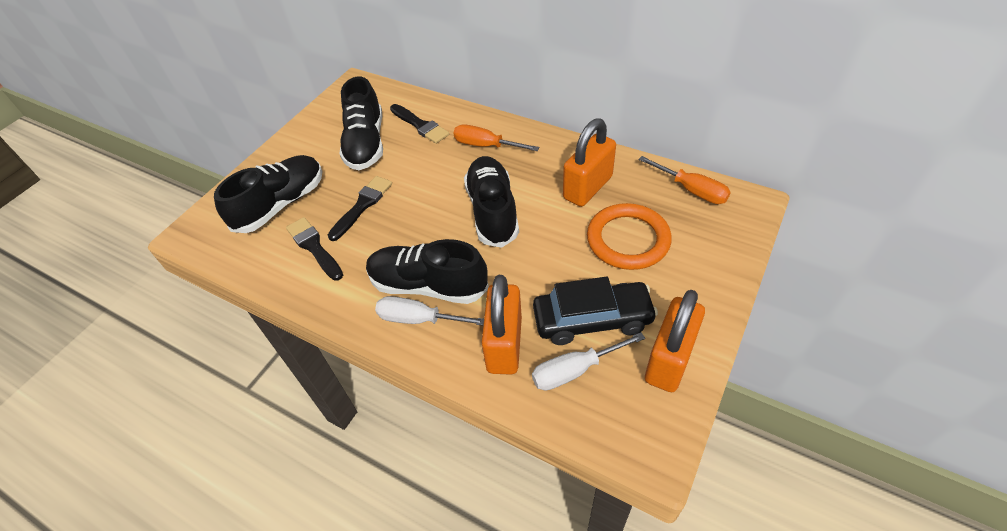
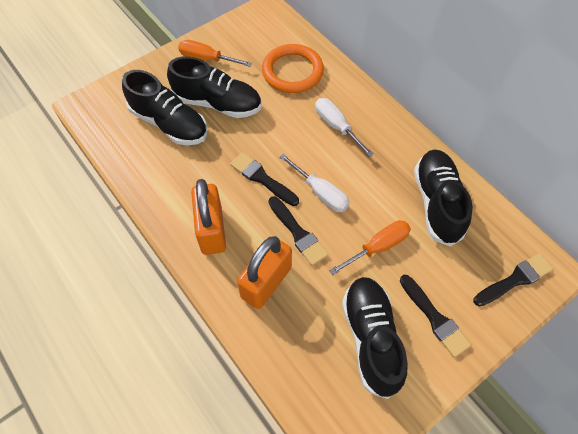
black brush: [286,217,343,281] [328,176,392,241] [390,104,449,144] = 3 -> [230,152,299,206] [268,196,328,266] [400,275,471,358] [473,253,553,307] = 4
black car: [533,277,658,345] = 1 -> none = 0
orange padlock: [481,275,522,375] [563,118,616,207] [645,290,705,392] = 3 -> [191,179,226,255] [237,236,292,309] = 2

